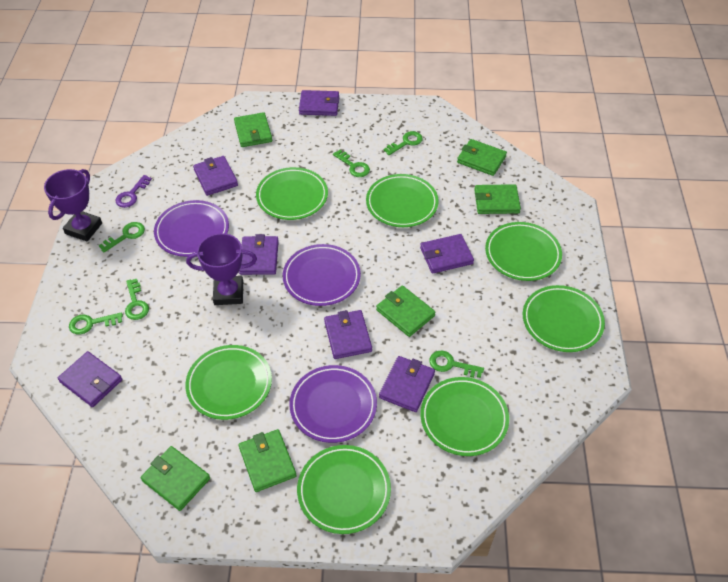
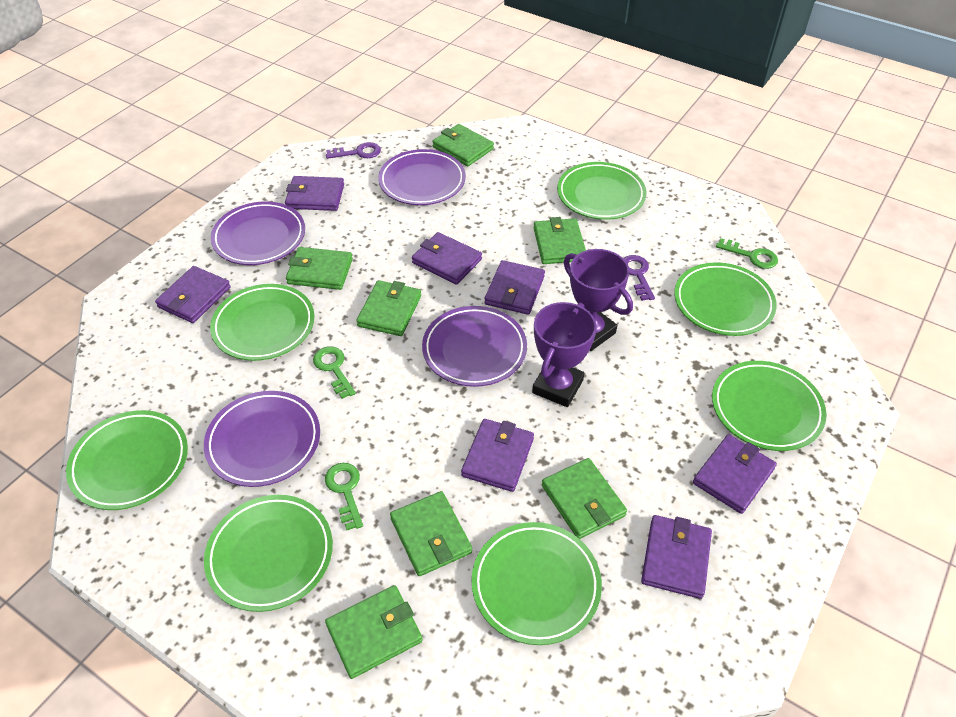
green key: [69,312,123,335] [99,222,145,252] [125,279,149,320] [333,150,370,177] [384,131,423,155] [429,351,484,378] = 6 -> [313,346,356,399] [325,463,363,530] [716,238,778,269] = 3
green wallet: [141,446,210,511] [234,112,272,147] [239,429,296,492] [376,285,435,337] [457,139,507,176] [474,184,521,214] = 6 -> [286,247,353,290] [325,585,423,679] [356,280,421,336] [390,491,472,576] [432,124,494,166] [534,217,586,264] [542,458,627,539] = 7
purple key: [115,175,152,208] = 1 -> [326,142,381,159] [623,255,655,301] = 2
purple plate: [154,200,229,257] [283,244,361,306] [289,365,377,443] = 3 -> [204,391,320,487] [211,202,305,265] [378,149,466,205] [422,306,527,387] = 4

